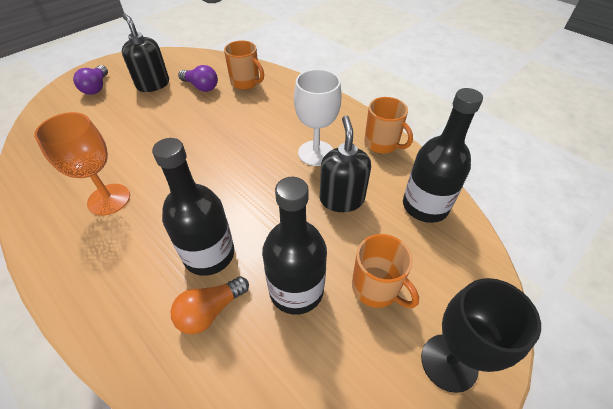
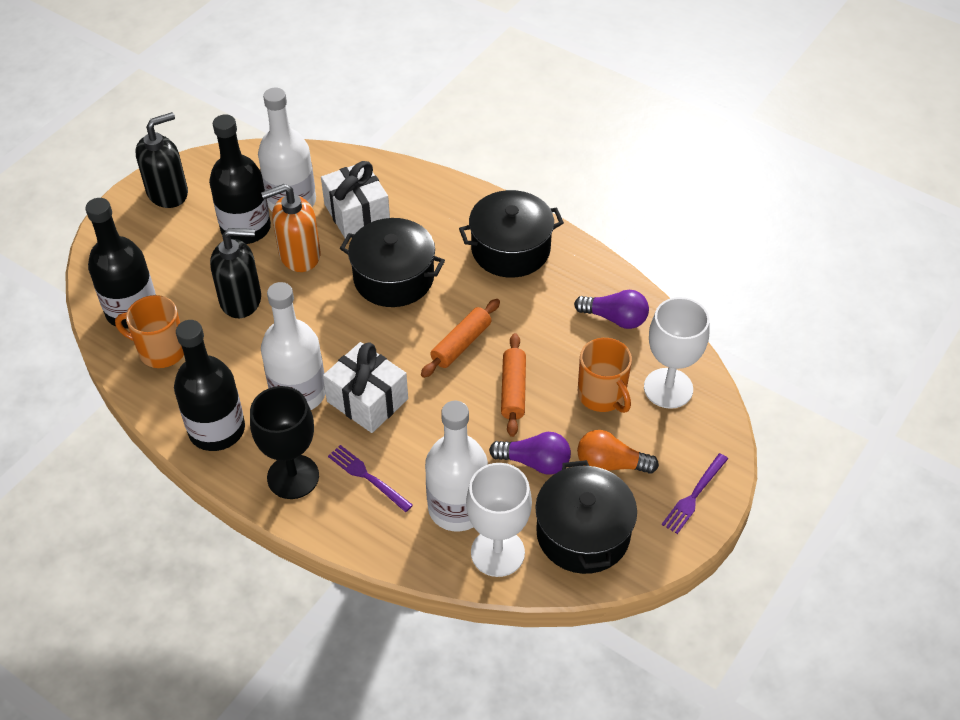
black pot: none = 0 -> [340,218,445,307] [459,190,564,278] [535,460,637,574] = 3
orange goblet: [34,112,130,216] = 1 -> none = 0
orange mug: [224,40,264,90] [352,234,419,308] [364,97,413,154] = 3 -> [115,295,184,368] [578,338,632,413] = 2
orange rolling pin: none = 0 -> [421,299,500,378] [501,333,526,437] = 2
orange soap dispenser: none = 0 -> [261,184,320,272] = 1
purple fork: none = 0 -> [328,445,413,512] [662,453,728,534] = 2
white bottle: none = 0 -> [258,88,316,211] [261,282,326,410] [425,401,488,531] = 3
white gift: none = 0 -> [321,161,390,238] [323,342,408,433] = 2
white goblet: [294,69,341,166] = 1 -> [466,463,532,577] [644,297,710,409] = 2

